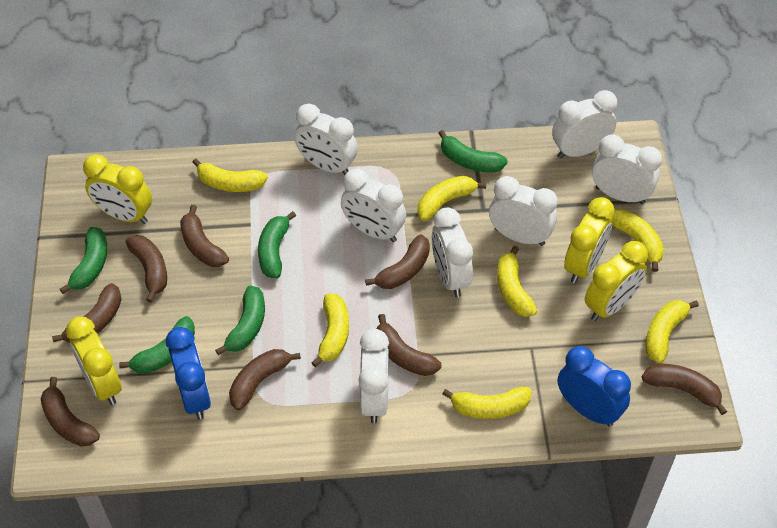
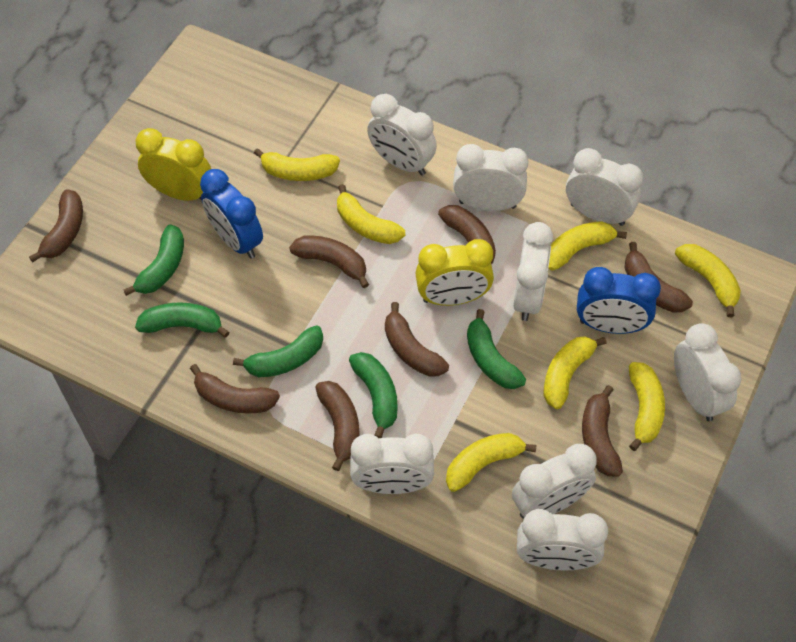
white clock: [294,104,358,175] [341,169,406,242] [359,329,389,423] [432,207,473,297] [489,176,558,246] [552,90,617,159] [592,134,662,204] = 7 -> [350,434,434,494] [367,94,437,176] [453,144,528,211] [512,444,597,519] [513,222,553,321] [517,509,608,571] [566,148,643,226] [674,323,742,421] = 8
yellow clock: [66,317,122,405] [83,154,152,224] [564,197,615,283] [585,241,648,321] = 4 -> [136,128,211,201] [415,239,494,306] = 2

